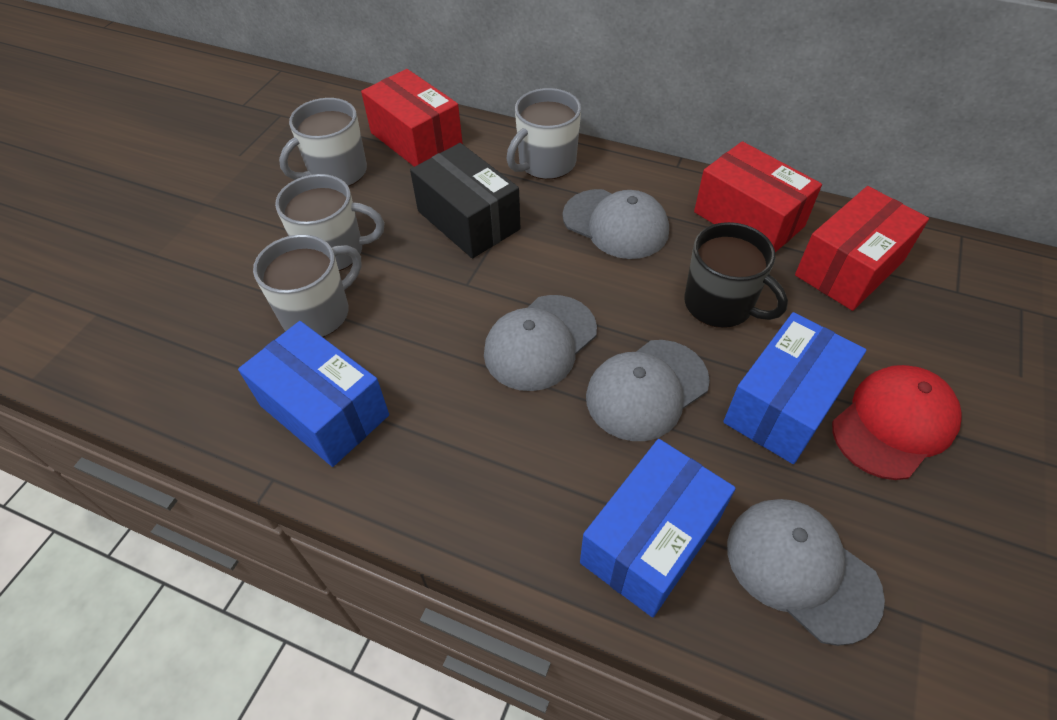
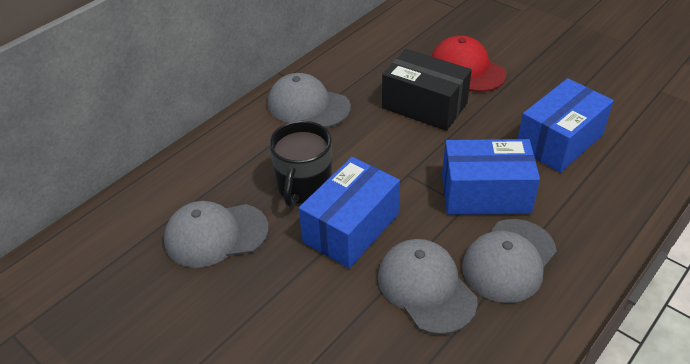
grey mug: [253,235,361,337] [275,174,384,271] [279,98,367,187] [506,88,581,180] = 4 -> none = 0
red box: [361,69,463,167] [694,141,822,252] [795,186,929,311] = 3 -> none = 0

